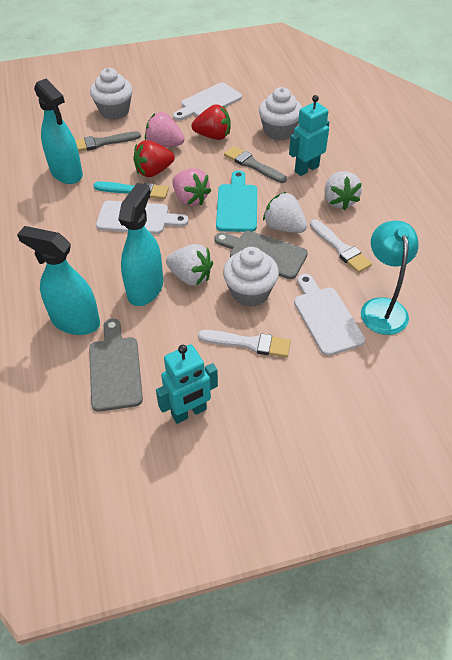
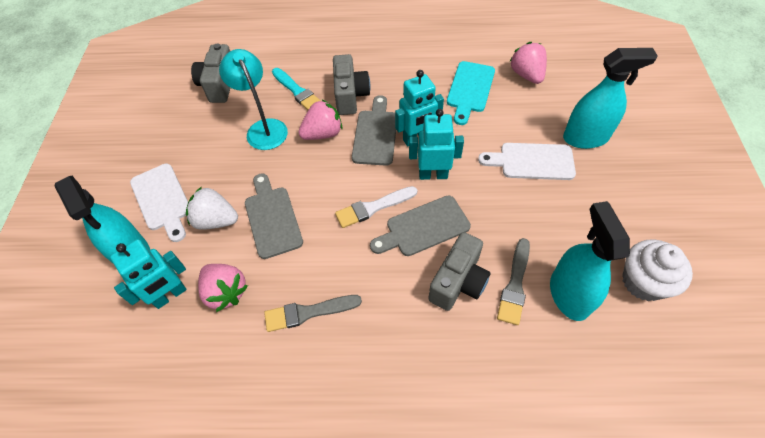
grey camera: none = 0 -> [191,43,230,103] [333,54,370,115] [428,232,490,311] = 3
grey cutting board: [89,319,143,412] [214,231,308,279] = 2 -> [245,173,303,259] [352,95,396,166] [370,196,471,256] = 3
pink strawberry: [145,112,185,147] [172,168,211,206] = 2 -> [198,264,248,312] [298,99,342,140] [509,42,547,84] = 3
red strawberry: [133,140,175,177] [192,104,231,140] = 2 -> none = 0
turquoise robot: [156,344,218,424] [289,95,329,176] = 2 -> [110,239,187,309] [395,70,444,147] [409,109,464,180] = 3
white brush: [198,330,291,357] [310,219,372,273] = 2 -> [335,186,417,228] = 1
white cupcake: [90,68,133,120] [223,247,279,307] [259,87,302,140] = 3 -> [622,239,693,301] = 1
white cutting board: [96,201,189,234] [173,83,242,121] [294,274,365,356] = 3 -> [130,164,188,242] [478,143,576,180] = 2
white strawberry: [166,244,213,286] [263,192,307,233] [324,171,362,210] = 3 -> [186,187,238,230] = 1

